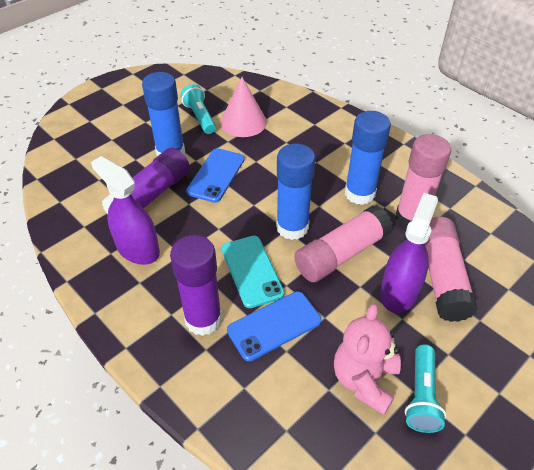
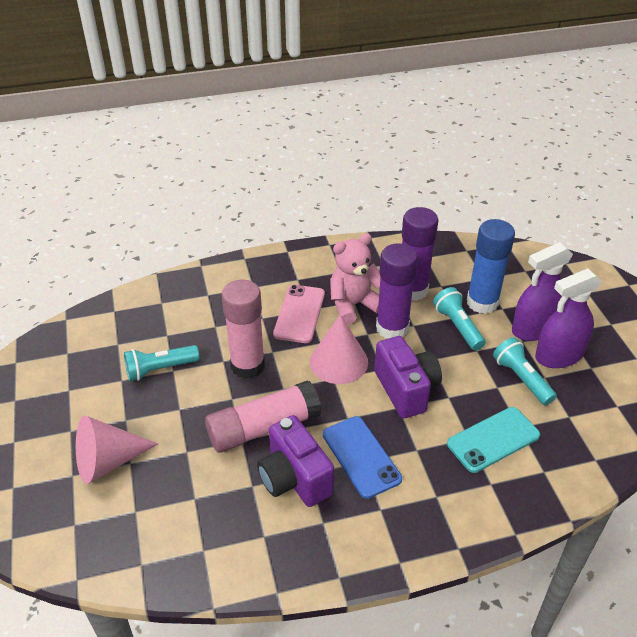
blue glue stick: [142,72,185,156] [276,143,315,240] [345,111,391,205] = 3 -> [467,219,515,314] = 1
blue phone: [186,148,245,203] [227,291,321,361] = 2 -> [323,416,402,499] = 1
pink cone: [221,77,267,137] = 1 -> [76,415,158,484] [310,314,368,384] = 2
pink glue stick: [294,205,393,282] [396,134,451,228] [424,217,478,322] = 3 -> [205,380,321,453] [221,280,265,379] = 2
pink phone: none = 0 -> [273,285,325,343] = 1
purple camera: none = 0 -> [257,415,334,507] [375,336,442,418] = 2
turquoise flashlight: [180,84,216,134] [405,344,446,433] = 2 -> [124,345,200,381] [433,287,485,350] [493,337,557,405] = 3

